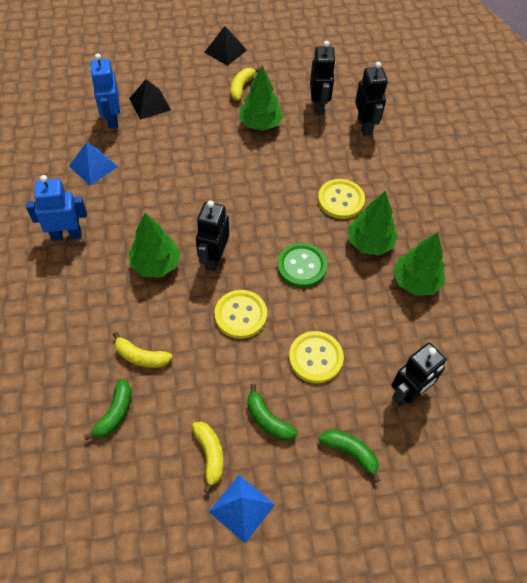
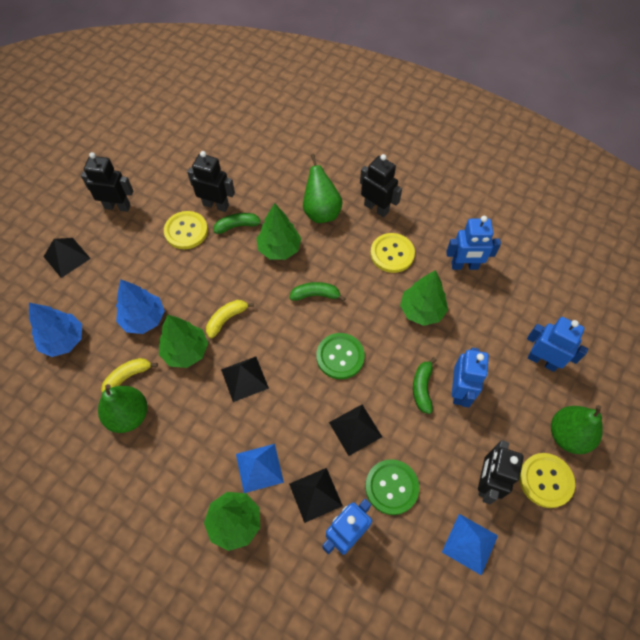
black pyramid: [129,79,171,120] [204,26,247,66] = 2 -> [43,238,91,278] [221,357,269,402] [289,468,343,523] [329,405,382,456] = 4
blue robot: [26,175,87,241] [90,53,120,129] = 2 -> [323,499,372,555] [446,216,501,270] [452,347,489,408] [527,317,588,372] = 4
blue tree: none = 0 -> [29,303,82,357] [116,279,165,334] = 2
green button: [277,243,327,288] = 1 -> [316,333,365,379] [365,459,419,515] = 2
green pear: none = 0 -> [98,384,147,433] [303,154,343,223] [551,405,603,454] = 3
yellow banana: [113,332,173,368] [192,422,224,493] [230,68,260,101] = 3 -> [101,358,158,393] [206,300,254,339] = 2

